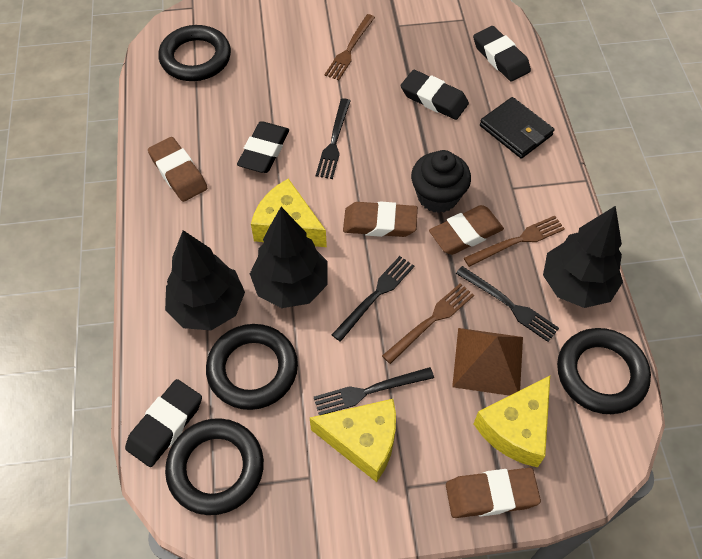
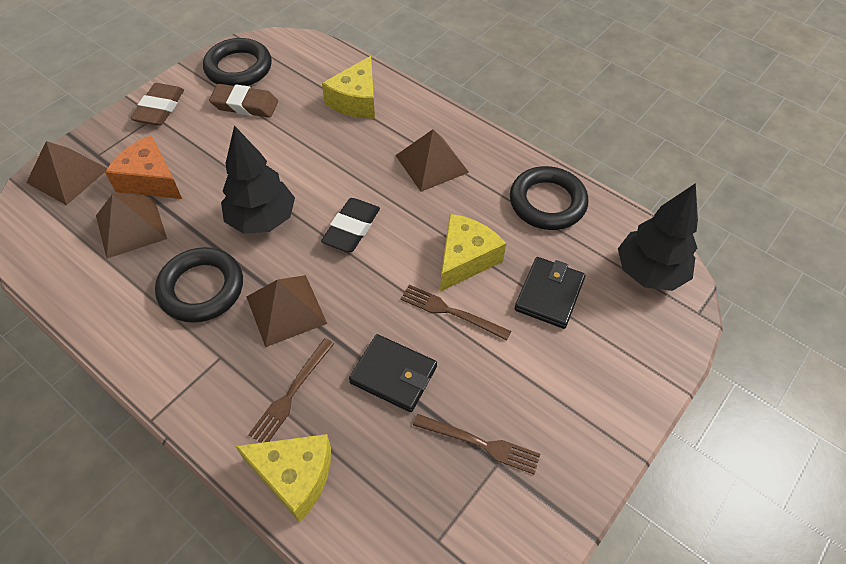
black cupcake: [411,150,471,213] = 1 -> none = 0
black eraser: [125,379,202,467] [237,121,289,173] [401,70,469,120] [473,26,531,82] = 4 -> [321,198,380,252] = 1
black fork: [314,367,434,415] [316,98,350,179] [332,256,414,342] [456,266,559,342] = 4 -> none = 0
black ring: [158,25,231,81] [165,418,264,515] [206,324,298,410] [557,328,651,414] = 4 -> [155,247,243,323] [203,38,272,86] [510,166,588,230] = 3
black tree: [165,230,245,330] [250,207,328,308] [543,206,623,308] = 3 -> [221,125,295,234] [618,183,698,291] = 2
black wallet: [480,97,554,159] = 1 -> [349,334,437,412] [514,257,586,329] = 2
brown eraser: [148,137,207,202] [343,202,418,237] [429,205,504,255] [446,468,541,518] = 4 -> [131,83,184,126] [209,84,278,118] = 2
brown pyramid: [452,328,523,396] = 1 -> [26,141,107,205] [96,194,167,259] [247,275,327,347] [395,129,469,192] = 4
orange cheese: none = 0 -> [105,135,182,199] = 1

